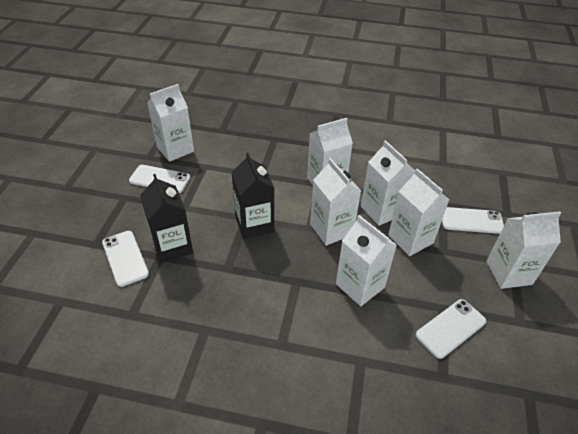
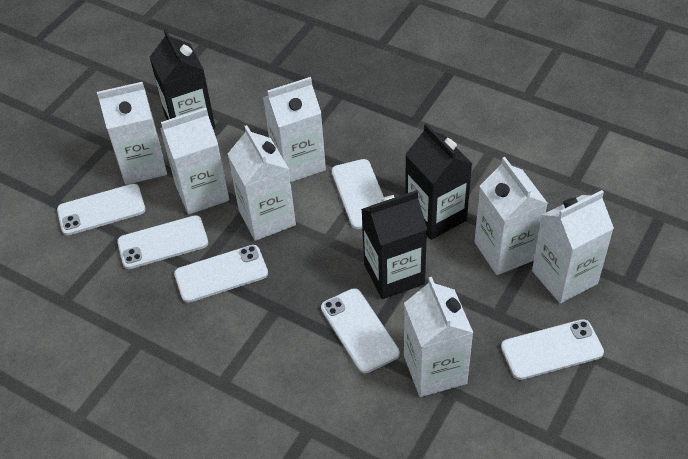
black carton: [140,174,193,263] [231,152,274,239] = 2 -> [150,29,215,128] [361,190,427,299] [405,123,472,240] = 3
white phone: [102,231,149,287] [129,165,190,193] [416,299,486,359] [442,207,504,234] = 4 -> [57,184,145,235] [117,215,208,269] [174,245,268,303] [321,288,400,373] [332,159,384,229] [501,319,604,380] = 6

